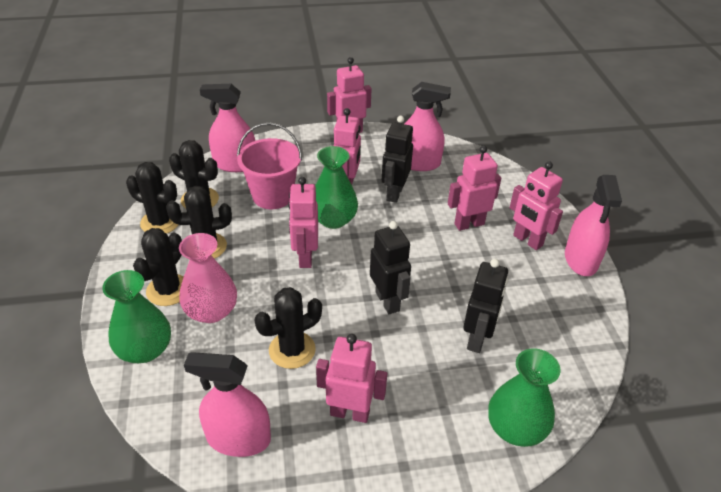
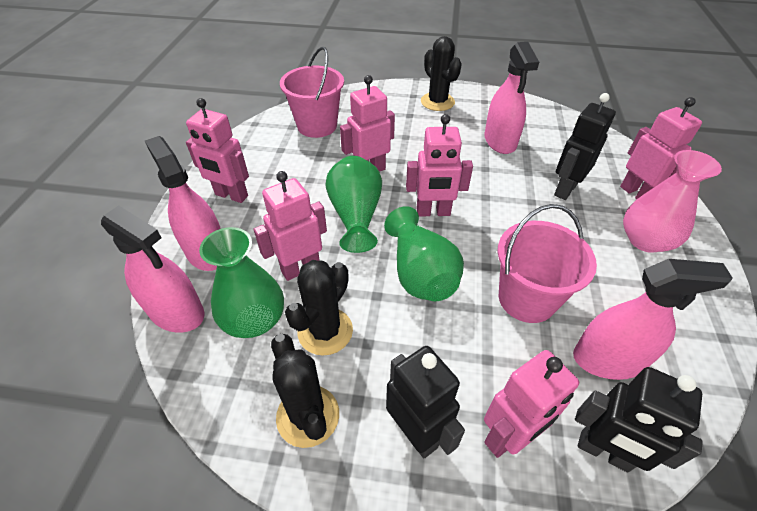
black cactus: [126,162,178,234] [133,228,184,306] [166,186,232,259] [169,140,219,209] [255,287,322,369] = 5 -> [271,334,339,448] [285,260,353,356] [421,36,462,111] = 3
pink bucket: [237,123,302,209] = 1 -> [280,47,344,138] [498,204,597,323] = 2

